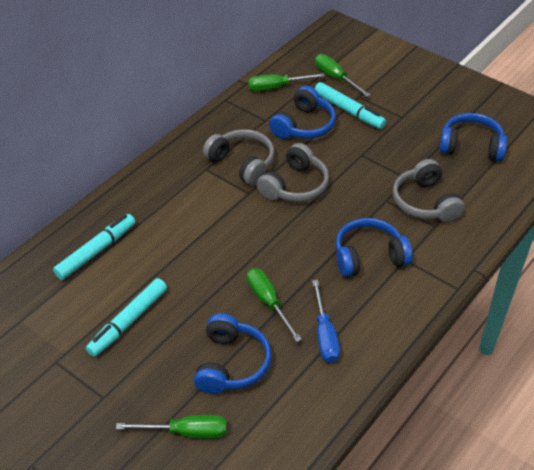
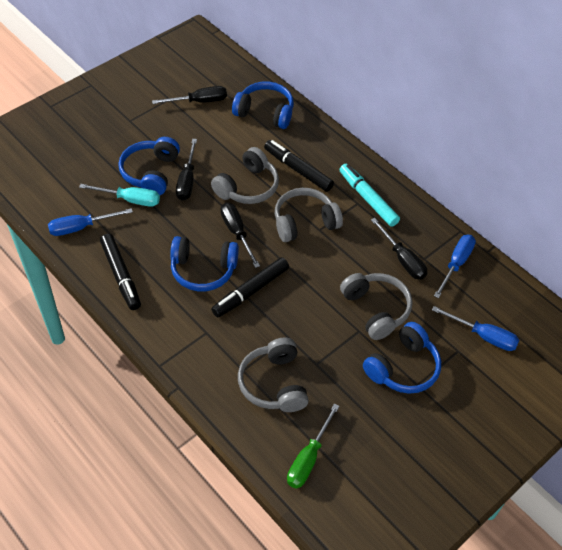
black marker: none = 0 -> [100,234,141,310] [211,257,289,317] [264,140,334,192] = 3
black screwdriver: none = 0 -> [152,86,227,104] [176,139,197,201] [220,203,260,268] [371,218,427,280] = 4
blue screwdriver: [312,280,340,363] = 1 -> [48,208,133,236] [432,306,519,351] [434,235,476,298] = 3
green screwdriver: [116,415,227,439] [247,268,302,342] [248,73,325,91] [315,54,370,97] = 4 -> [287,404,339,489] = 1
grey headphones: [203,129,275,185] [257,143,329,202] [393,159,465,222] = 3 -> [211,147,279,204] [238,337,309,412] [275,188,343,242] [340,273,412,340] = 4
turquoise marker: [53,214,135,280] [86,278,167,357] [314,82,386,129] = 3 -> [339,164,400,227] = 1
turquoise screwdriver: none = 0 -> [79,184,160,207] = 1

